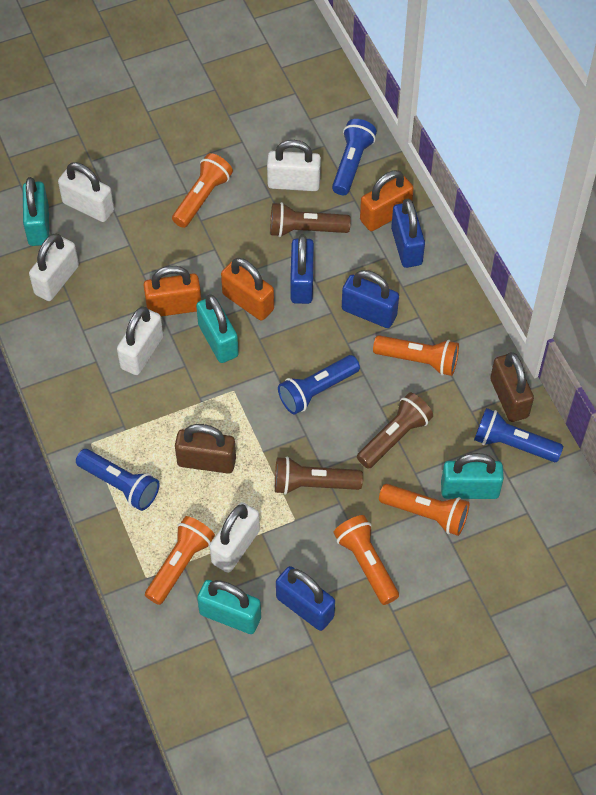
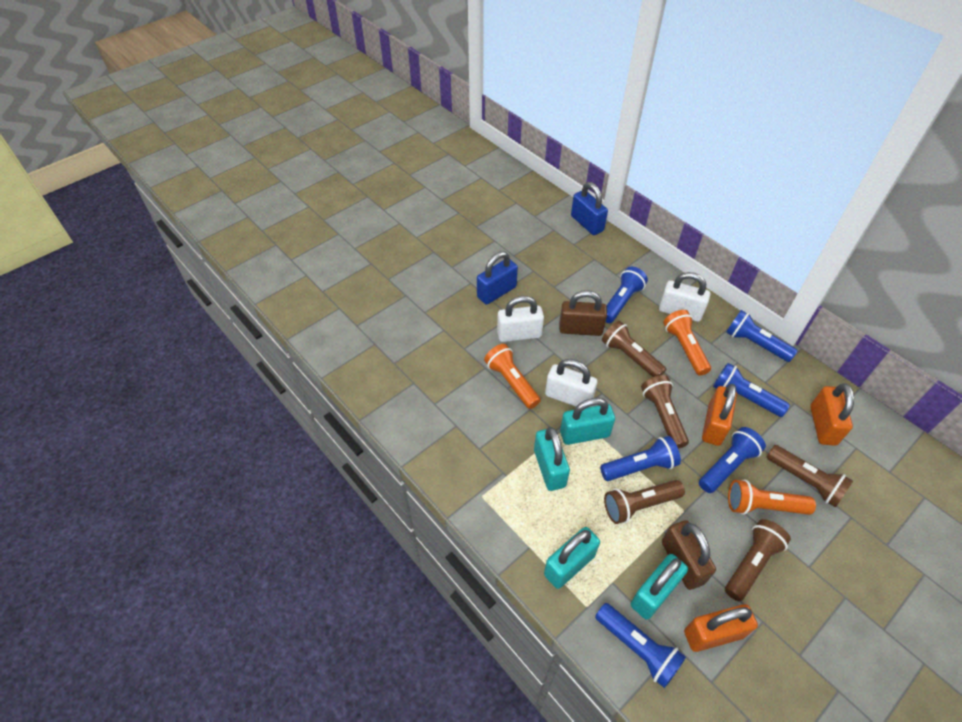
blue flashlight: [76,449,160,511] [278,355,360,414] [332,119,377,195] [474,408,563,462] = 4 -> [595,603,686,688] [600,436,681,481] [606,267,648,323] [699,427,766,493] [713,363,790,417] [726,310,798,362] = 6
blue padlock: [276,566,335,631] [290,235,314,304] [342,270,399,328] [391,198,425,268] = 4 -> [477,251,518,305] [571,182,608,235] = 2
brown flashlight: [270,202,351,237] [275,456,363,495] [357,392,433,469] = 3 -> [602,321,666,377] [604,480,685,524] [641,375,689,449] [725,519,791,601] [766,445,853,508] = 5
orange flashlight: [145,516,215,605] [172,153,233,228] [334,515,399,605] [373,335,459,376] [379,484,469,536] = 5 -> [484,344,541,409] [663,310,711,376] [728,479,816,515] = 3
white padlock: [29,233,79,301] [58,162,114,222] [117,307,163,375] [210,502,260,573] [267,140,321,191] = 5 -> [497,296,544,342] [545,359,597,407] [659,272,710,322] = 3

